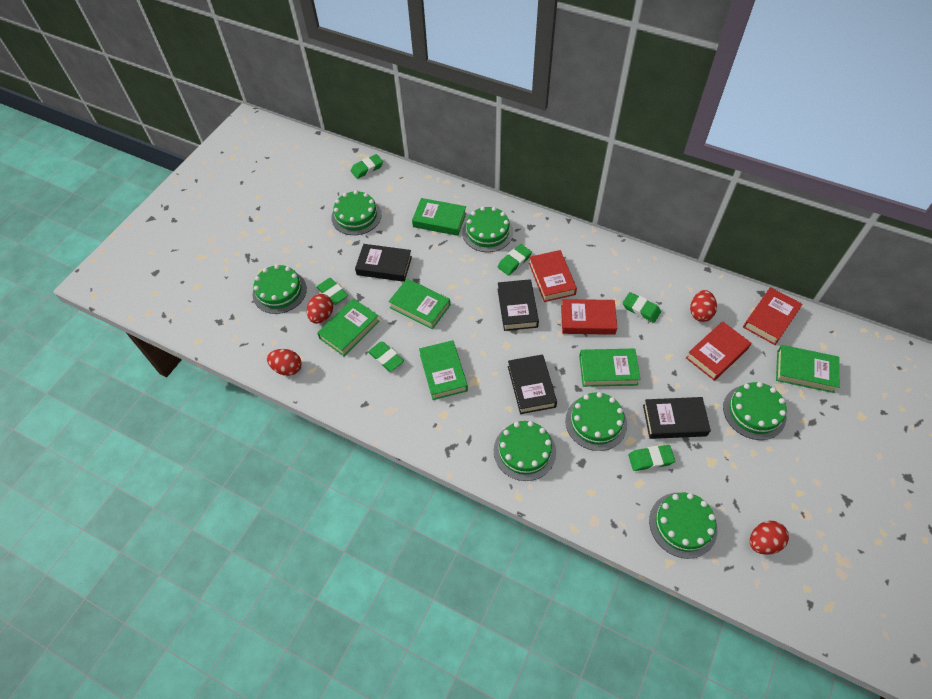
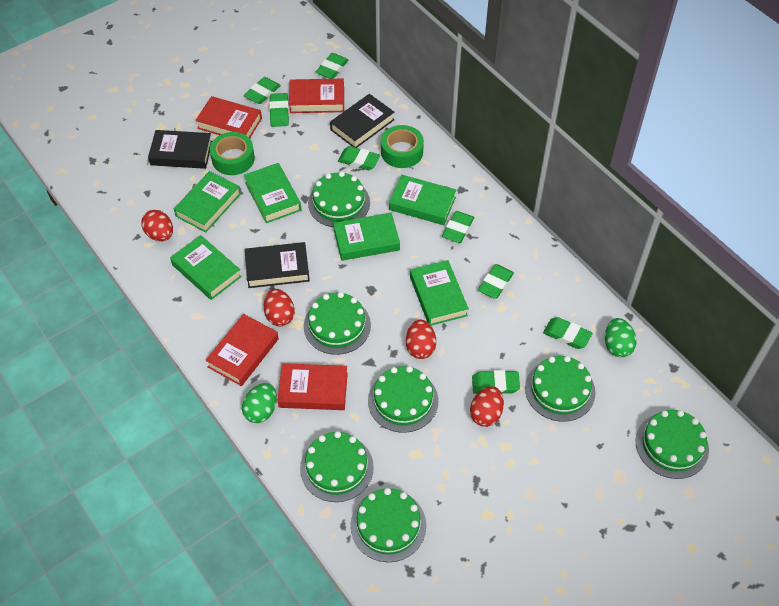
black book: [355,244,412,282] [498,279,539,331] [508,354,557,414] [643,397,711,439] = 4 -> [148,130,212,169] [245,242,310,288] [330,94,394,148] = 3
green egg: none = 0 -> [242,383,277,423] [605,318,637,357] = 2
green eraser: [316,278,348,305] [351,154,383,179] [368,342,404,371] [498,244,532,276] [622,292,661,323] [628,445,675,471] = 6 -> [244,77,281,104] [269,93,289,127] [316,53,348,79] [338,146,380,170] [442,211,474,243] [472,370,520,394] [478,264,514,299] [543,317,593,349] = 8
green tape: none = 0 -> [210,132,255,175] [381,125,424,168] = 2

